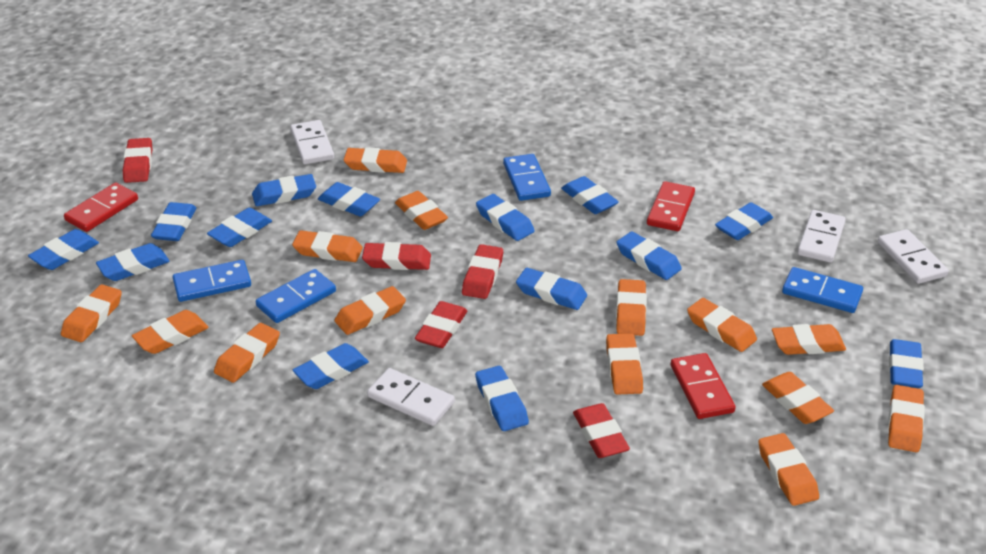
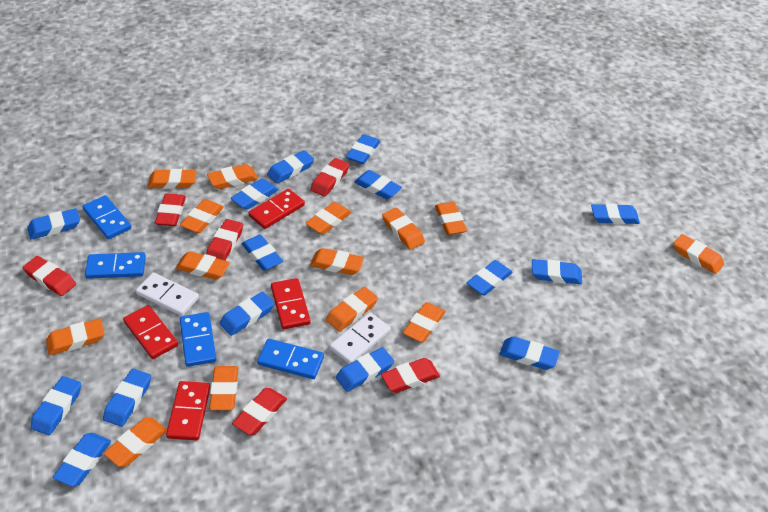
blue eraser: [28,229,99,270] [96,243,170,281] [151,202,196,241] [207,208,272,247] [252,174,316,206] [293,343,369,389] [318,182,380,216] [475,366,529,431] [476,194,535,241] [516,268,587,310] [561,176,619,214] [617,231,682,280] [715,202,773,240] [889,339,924,388] = 14 -> [27,208,80,240] [30,376,81,435] [53,433,111,487] [103,369,151,427] [220,292,275,336] [231,179,279,210] [242,235,283,271] [267,150,314,184] [336,347,394,392] [346,134,380,164] [354,170,402,199] [467,260,513,295] [500,336,560,370] [532,259,582,284] [591,203,640,224] = 15
red domino: [64,183,138,232] [647,181,695,231] [671,353,736,419] = 3 -> [123,305,178,359] [166,381,210,441] [249,189,305,229] [271,278,311,329] = 4
red eraser: [123,138,153,183] [362,242,431,270] [415,301,467,348] [462,244,503,299] [573,403,630,458] = 5 -> [22,256,76,296] [155,194,186,226] [206,219,243,260] [232,388,287,435] [310,158,349,197] [381,358,440,393] = 6
white domino: [290,120,334,164] [367,368,455,426] [798,210,846,262] [878,229,948,284] = 4 -> [136,273,199,316] [330,312,391,364] = 2

